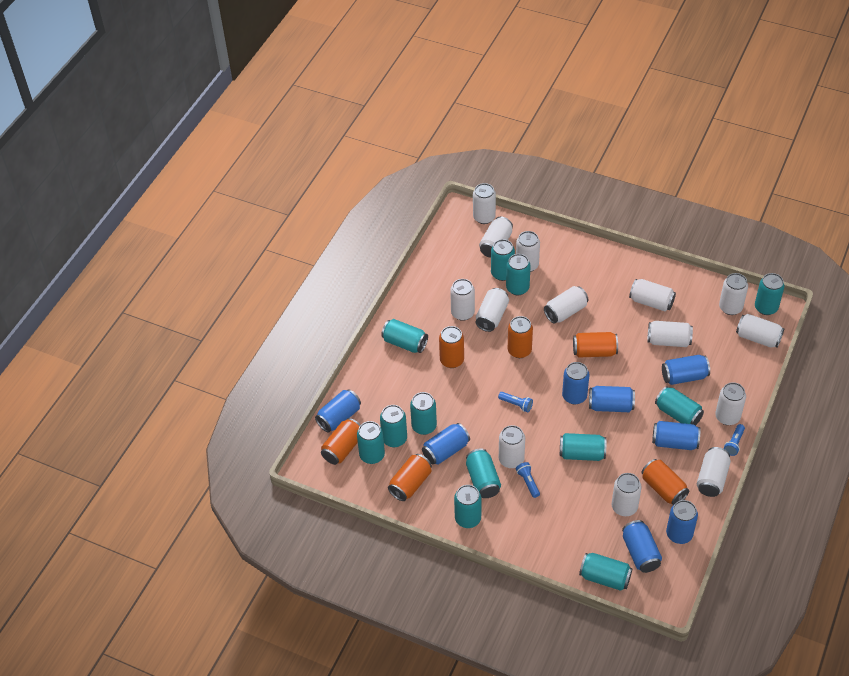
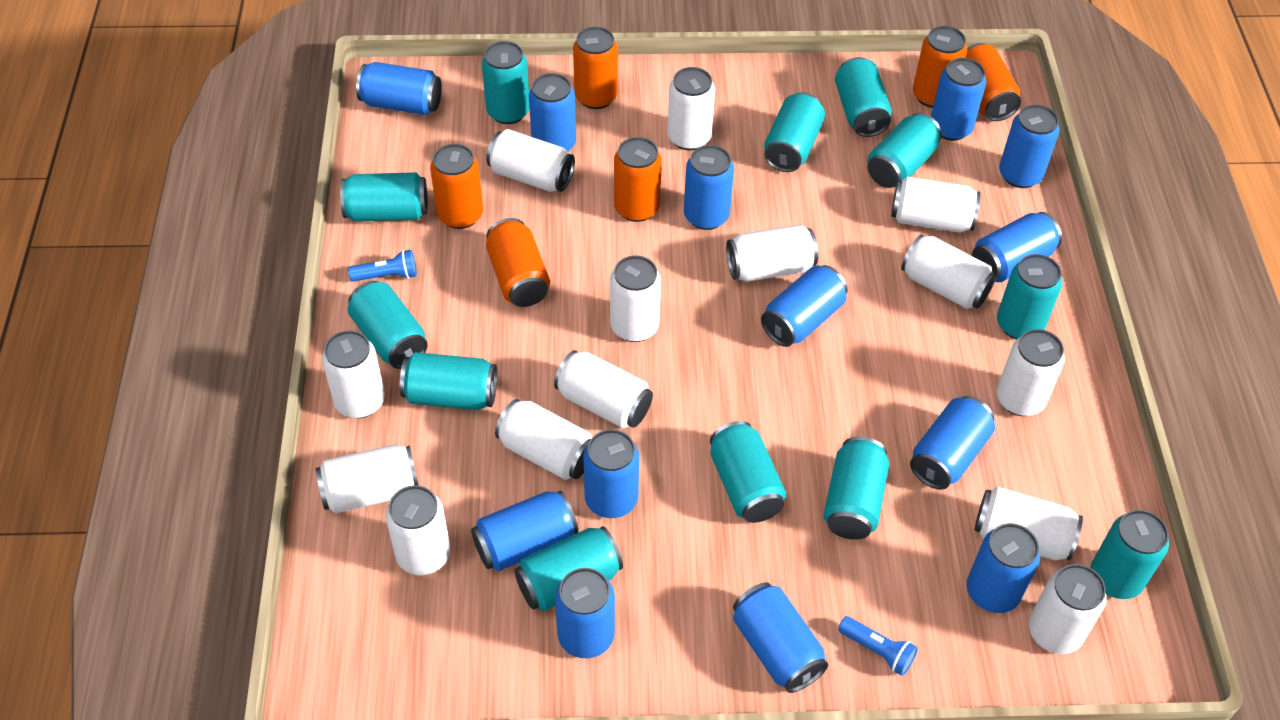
blue can: [315,389,361,433] [422,423,470,465] [562,362,589,405] [589,386,635,412] [622,520,662,573] [652,421,701,450] [662,355,710,385] [666,500,698,544] = 8 -> [356,62,442,115] [471,490,578,571] [529,73,576,152] [555,568,615,658] [583,429,639,518] [684,145,734,230] [733,582,828,693] [761,265,848,347] [910,396,995,490] [931,58,986,141] [967,523,1040,613] [972,212,1062,282] [999,104,1060,188] = 13
blue flashlight: [498,392,533,412] [516,462,540,498] [724,424,745,456] = 3 -> [348,250,417,282] [838,616,918,676] = 2

